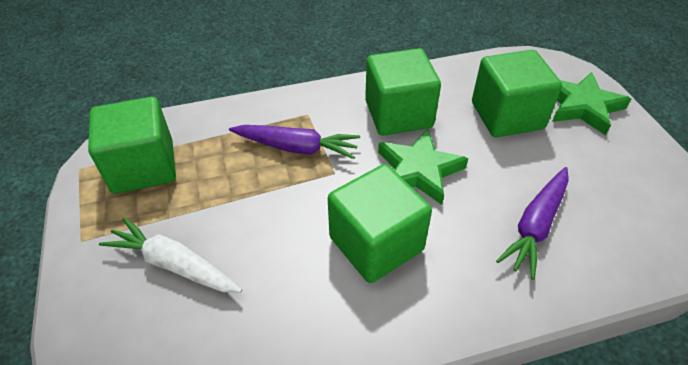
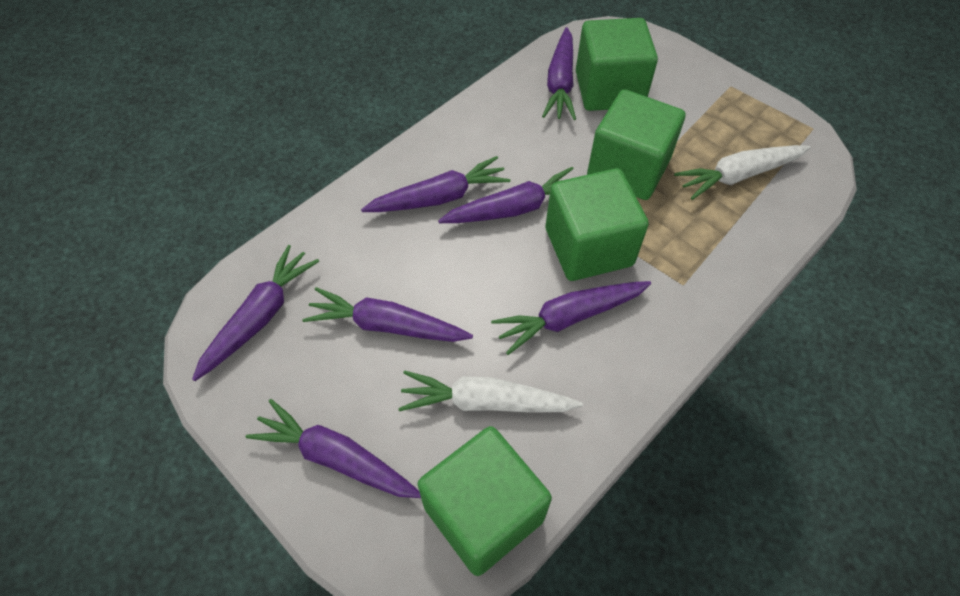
green star: [378,129,468,205] [552,72,631,135] = 2 -> none = 0
purple carrot: [229,125,360,159] [496,167,569,280] = 2 -> [192,245,319,381] [245,399,421,498] [303,287,473,342] [361,156,510,212] [438,167,574,223] [491,281,651,355] [542,27,576,120] = 7
white carrot: [99,217,242,293] = 1 -> [398,371,583,413] [674,145,811,200] = 2

